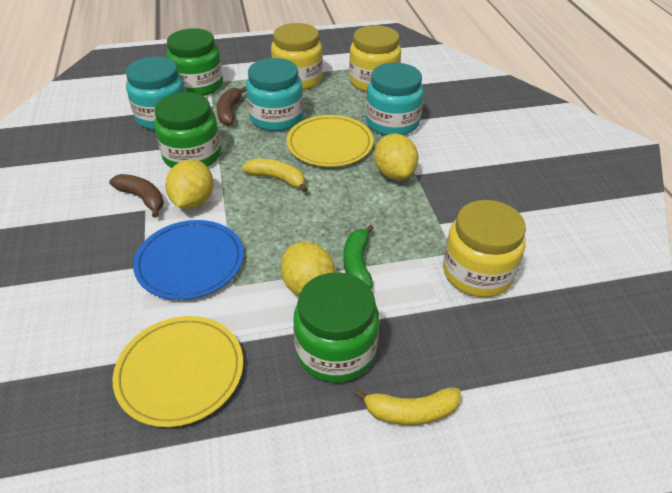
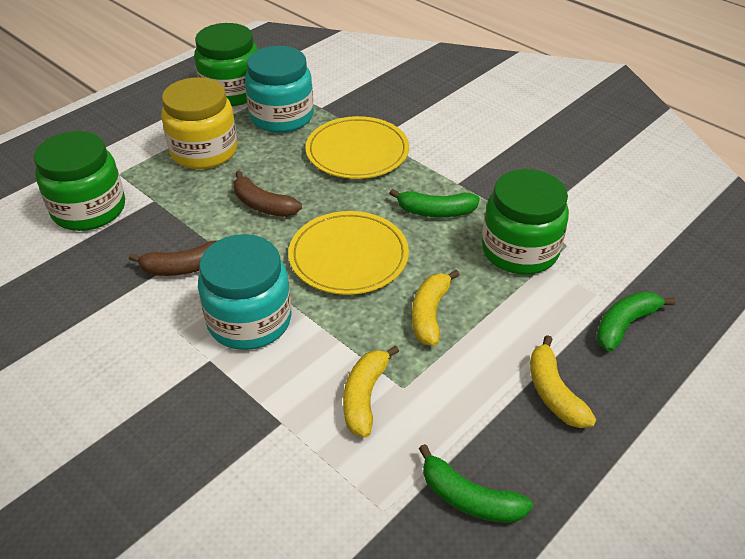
blue plate: [133,220,244,300] = 1 -> none = 0
green banana: [343,224,374,289] = 1 -> [389,189,480,217] [419,444,533,523] [596,291,676,352] = 3
turquoise jar: [126,57,186,130] [246,58,303,131] [366,63,424,135] = 3 -> [198,234,292,350] [245,46,313,133] = 2
yellow banana: [242,159,308,192] [354,387,461,425] = 2 -> [343,345,399,437] [412,270,459,346] [530,335,596,428] = 3
yellow jar: [271,23,323,90] [349,25,401,92] [443,200,526,297] = 3 -> [161,77,237,169] = 1
yellow lemon: [165,160,213,209] [281,242,336,296] [374,134,419,180] = 3 -> none = 0

